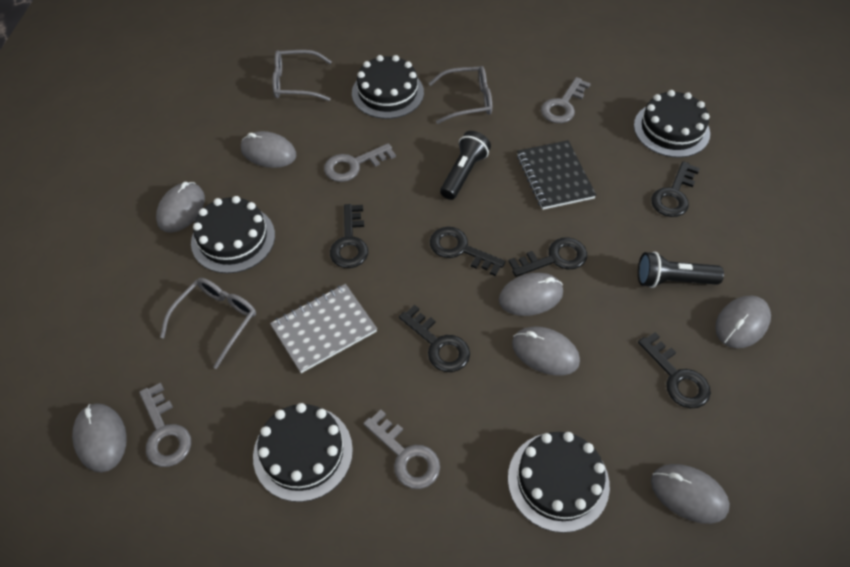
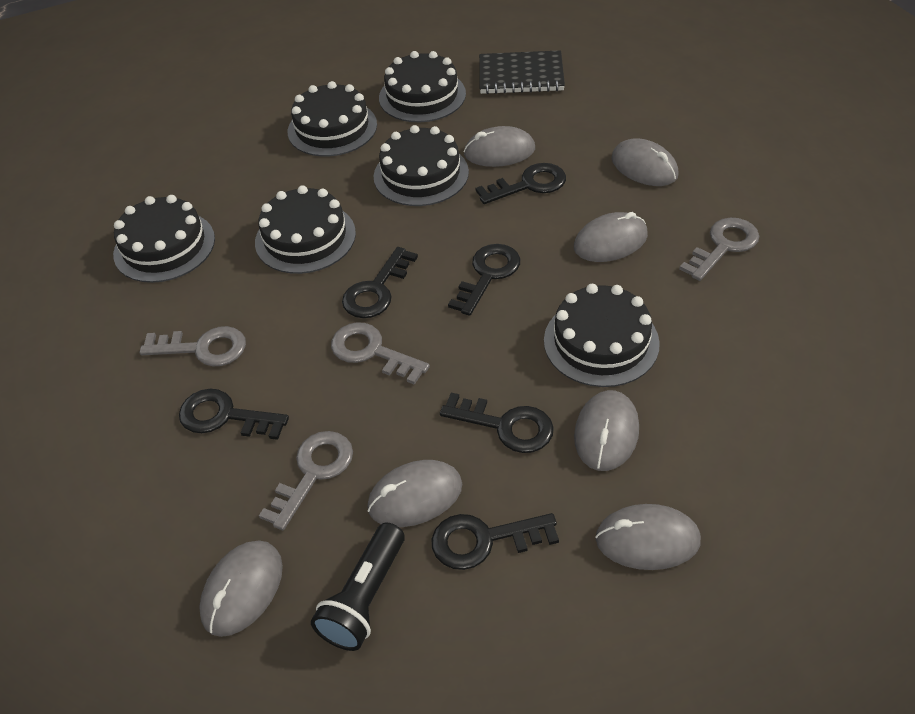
black cake: [191,196,275,273] [253,403,353,502] [352,55,424,119] [508,432,610,533] [634,90,710,158] = 5 -> [113,195,215,283] [255,185,356,274] [288,81,377,157] [374,125,469,206] [379,51,466,122] [544,284,660,387] = 6
black flashlight: [440,131,491,200] [638,252,724,288] = 2 -> [311,523,405,651] = 1
grey glasses: [160,278,256,369] [272,50,332,101] [429,66,492,124] = 3 -> none = 0
grey notebook: [270,284,377,373] = 1 -> none = 0

